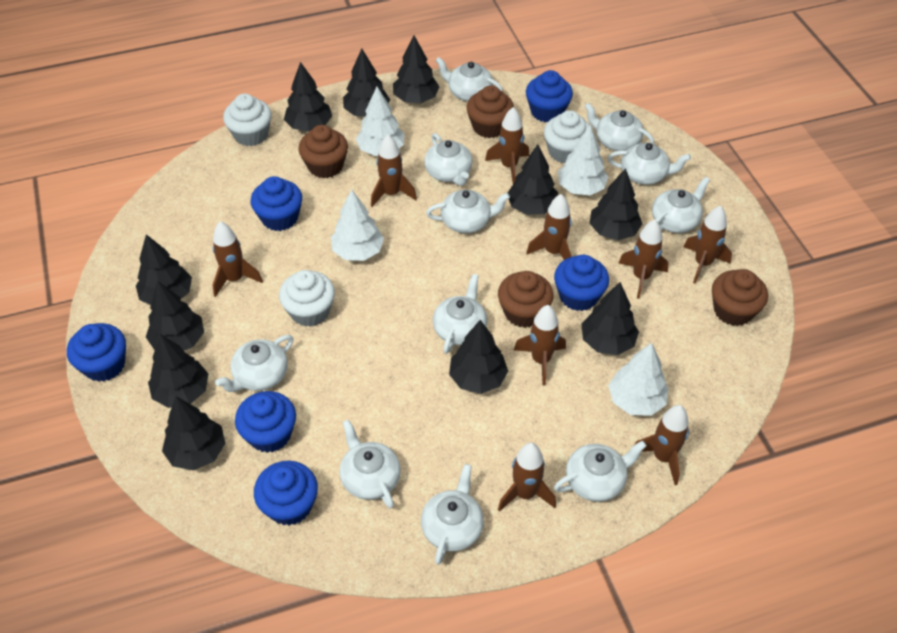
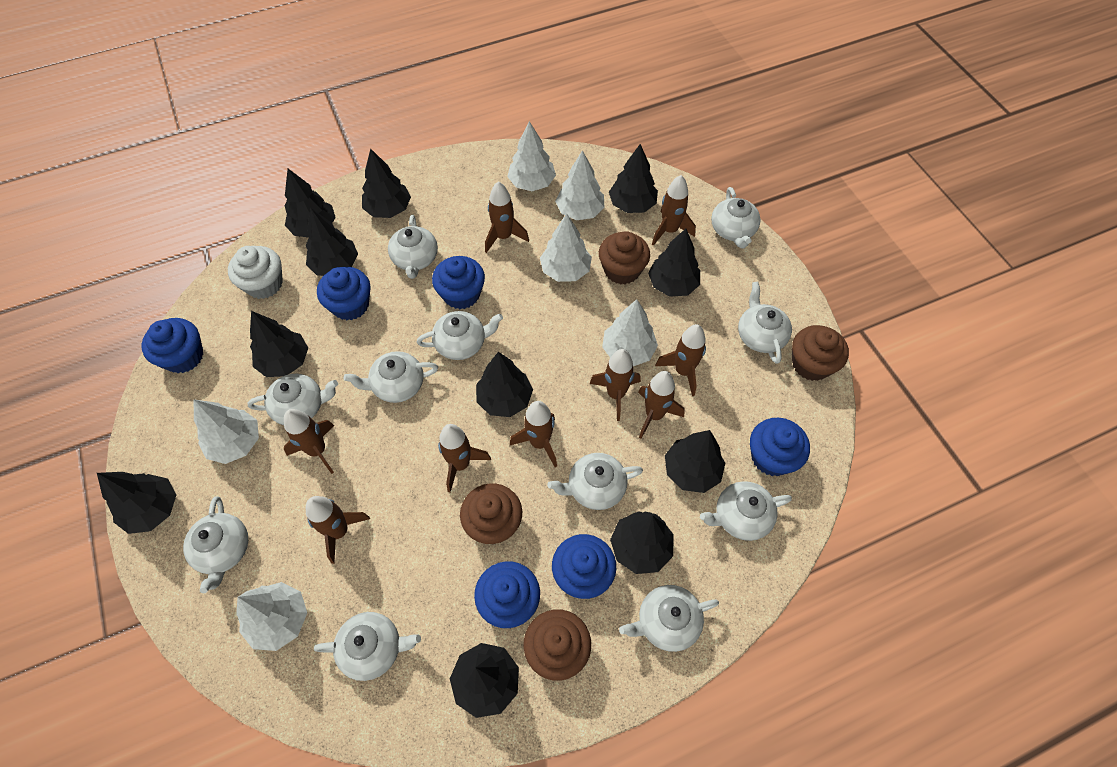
white cupcake: [223,93,271,146] [279,270,335,327] [544,110,590,163] = 3 -> [228,246,283,299] = 1
white tree: [331,189,384,261] [356,87,404,156] [558,125,609,195] [608,343,669,416] = 4 -> [193,399,259,464] [236,582,307,651] [507,121,556,191] [540,213,592,282] [555,150,605,220] [602,299,658,366] = 6

